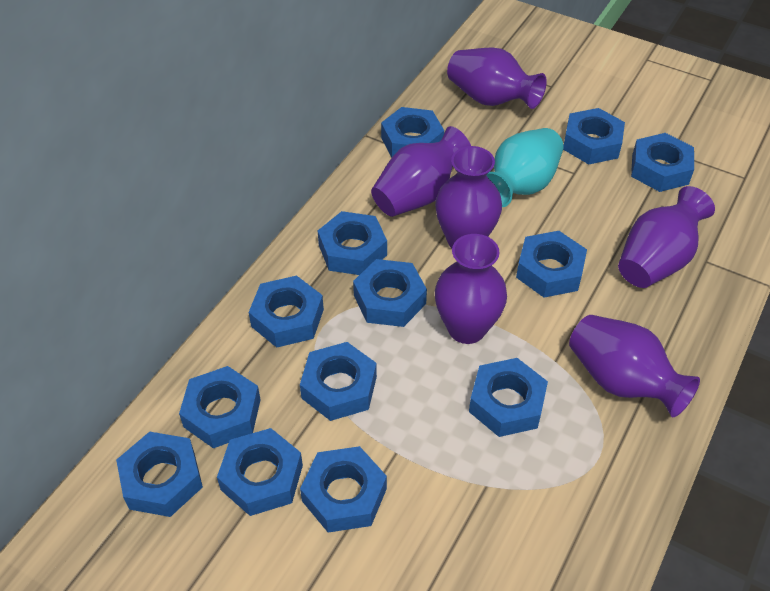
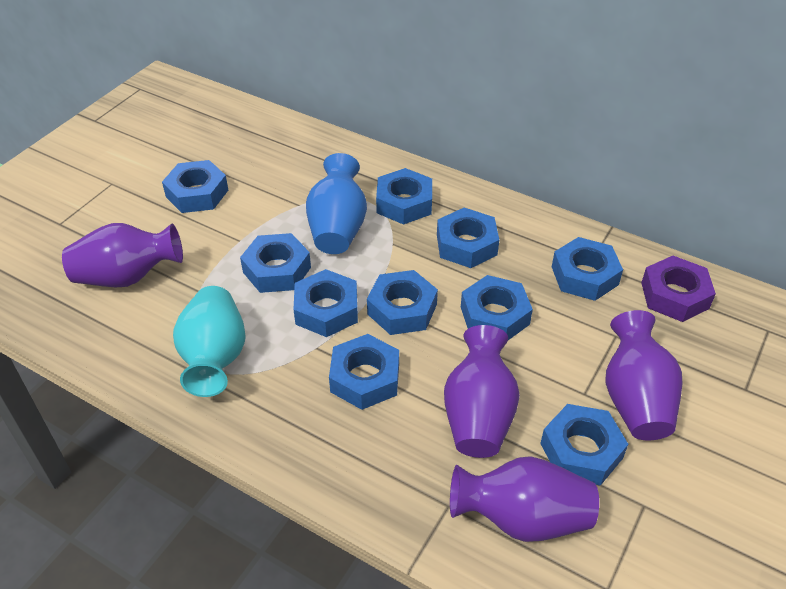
blue nut: [116,432,203,517] [179,366,261,448] [217,428,303,516] [249,276,324,348] [300,342,377,421] [300,446,387,533] [318,211,387,275] [353,259,427,327] [381,107,444,158] [469,358,548,437] [516,231,587,298] [563,108,625,164] [631,133,694,192] = 13 -> [162,160,228,213] [240,233,311,293] [293,269,358,337] [329,334,399,410] [367,270,438,335] [376,168,432,225] [437,208,499,268] [461,275,533,340] [540,404,628,486] [552,237,623,301] = 10
blue vase: none = 0 -> [306,153,367,254] = 1
purple nut: none = 0 -> [641,256,716,322] = 1
purple vase: [371,126,471,217] [435,146,502,248] [435,234,507,344] [447,47,547,109] [569,315,700,417] [618,186,715,288] = 6 -> [62,223,183,288] [444,325,520,458] [450,456,599,542] [605,310,683,440] = 4

